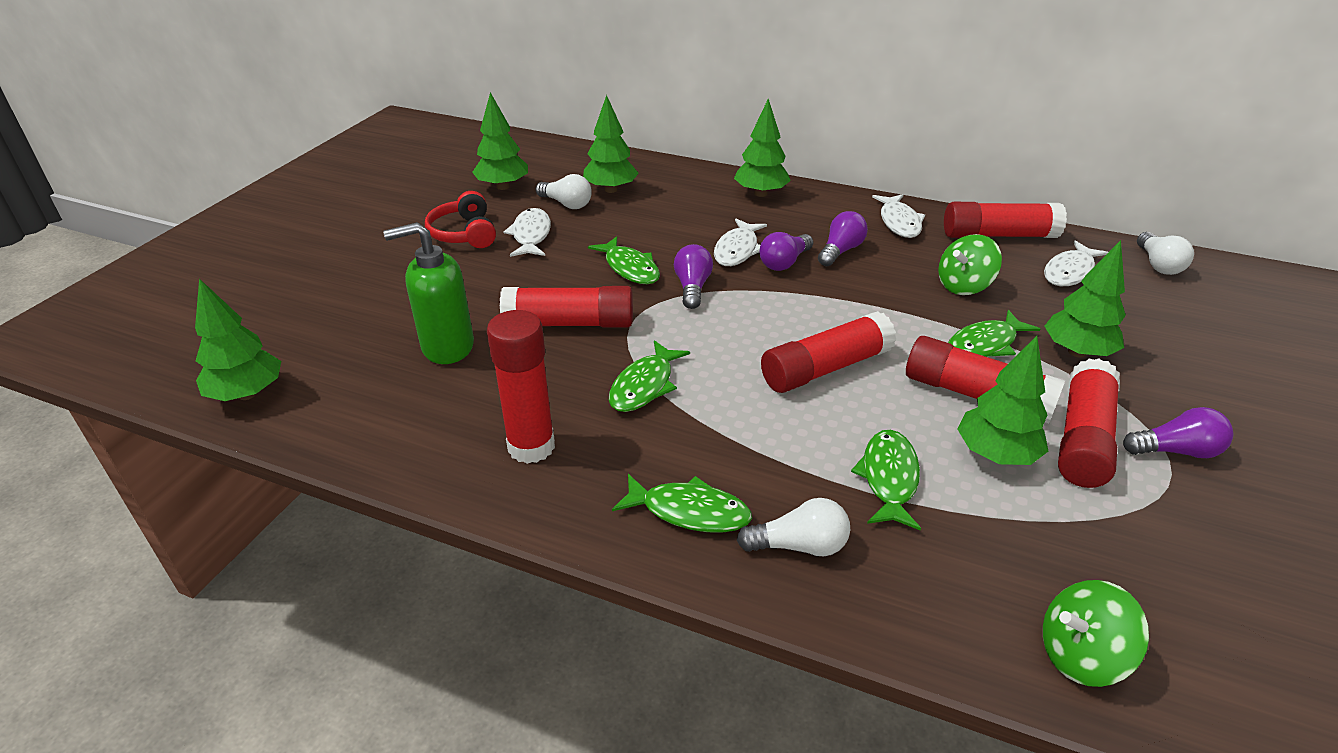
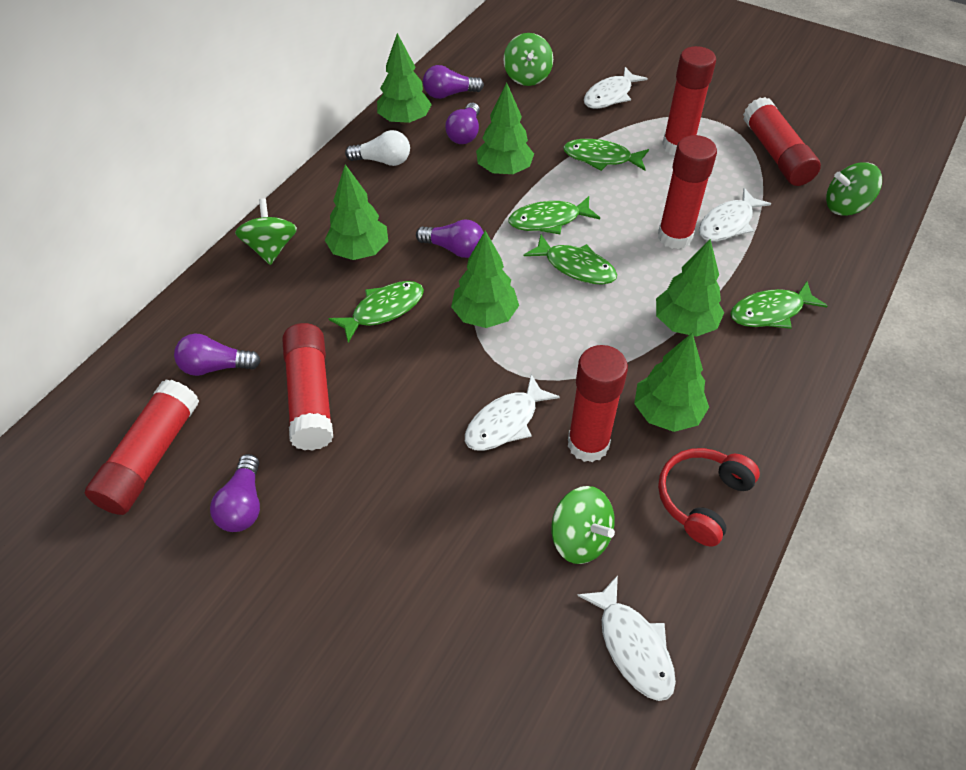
green soap dispenser: [383,222,474,364] = 1 -> none = 0
green spinning top: [938,234,1002,295] [1043,580,1149,687] = 2 -> [235,199,297,265] [503,33,553,86] [551,486,615,564] [826,162,882,216] = 4
purple light bulb: [674,244,713,309] [760,232,813,271] [818,211,868,266] [1123,407,1233,458] = 4 -> [174,334,261,376] [210,454,260,532] [416,219,484,258] [423,65,484,99] [445,103,480,144] = 5
white light bulb: [536,174,592,209] [737,498,850,556] [1137,232,1194,275] = 3 -> [345,130,410,166] = 1

